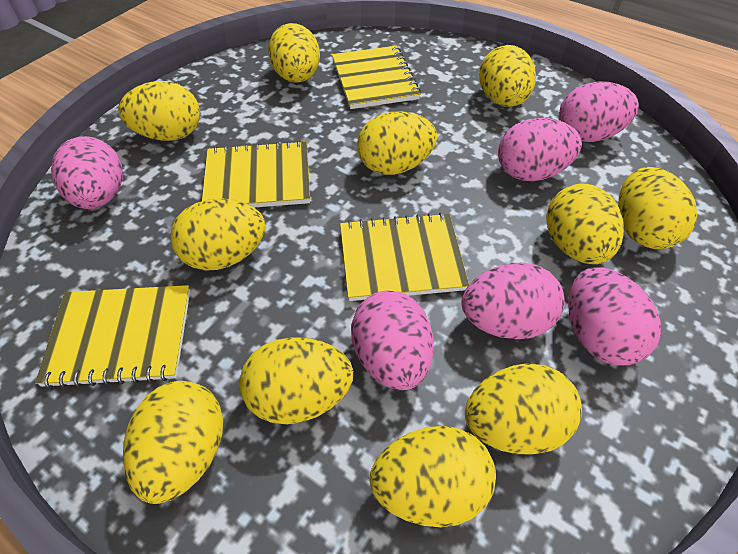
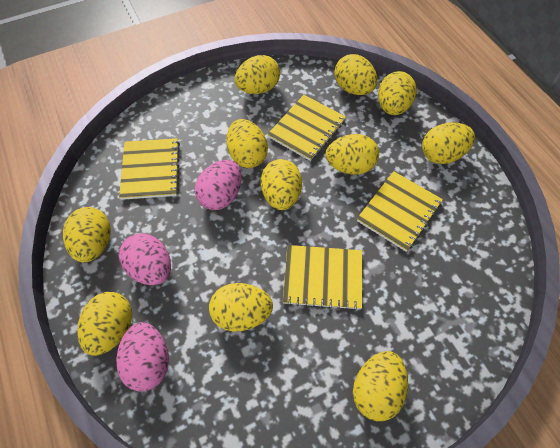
pink egg: [51,136,123,209] [351,291,434,390] [461,262,564,339] [498,118,582,181] [559,82,639,142] [568,267,661,366] = 6 -> [116,322,169,391] [119,233,171,285] [195,160,242,210] = 3

